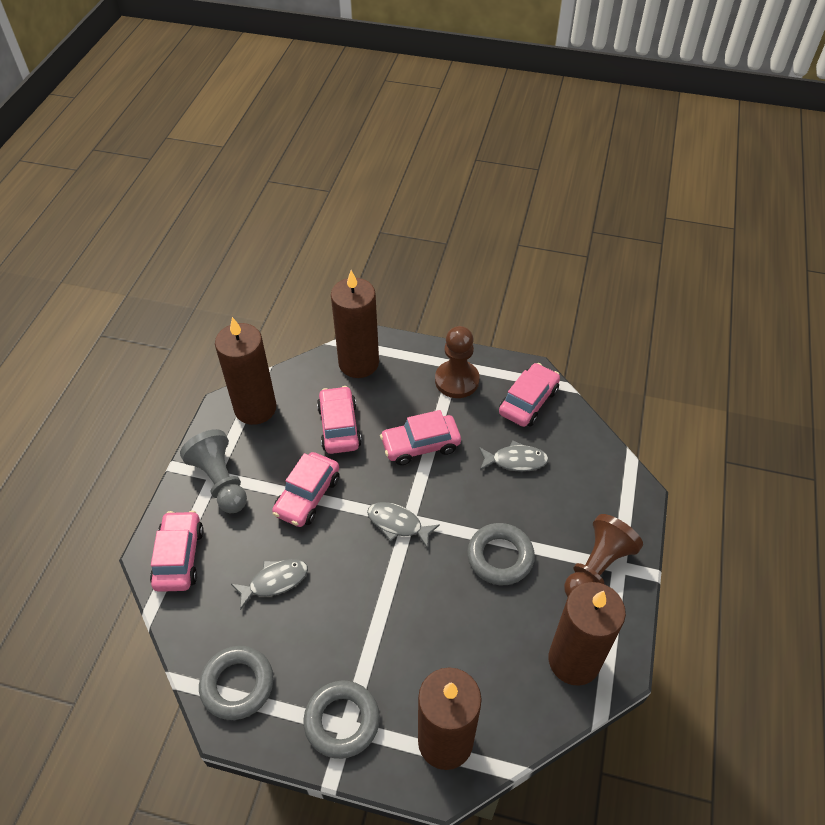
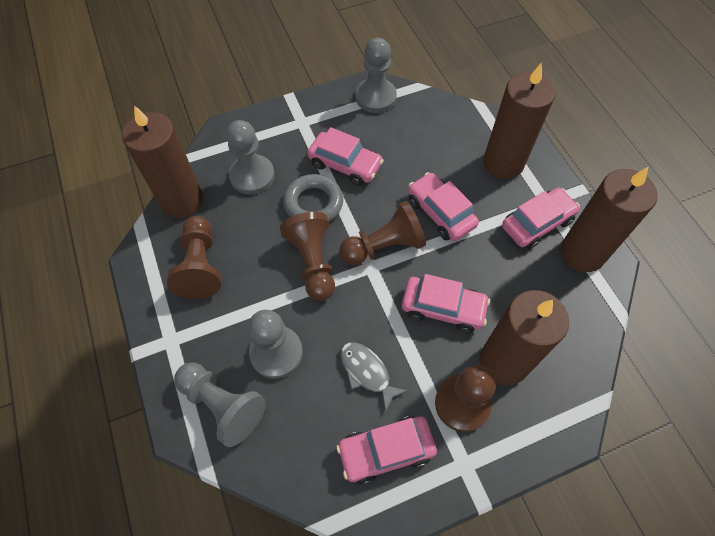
brown pawn: [435,326,480,398] [564,514,643,597] = 2 -> [167,216,221,299] [280,212,335,301] [339,201,426,265] [435,365,496,432] = 4
grey fish: [231,559,308,610] [367,502,440,548] [479,441,549,472] = 3 -> [340,342,407,412] = 1
grey pawn: [180,429,247,513] = 1 -> [174,362,266,447] [226,120,275,195] [248,310,303,379] [355,38,397,113] = 4
grey ring: [199,646,274,720] [303,681,380,759] [467,523,535,585] = 3 -> [283,174,343,222] = 1

